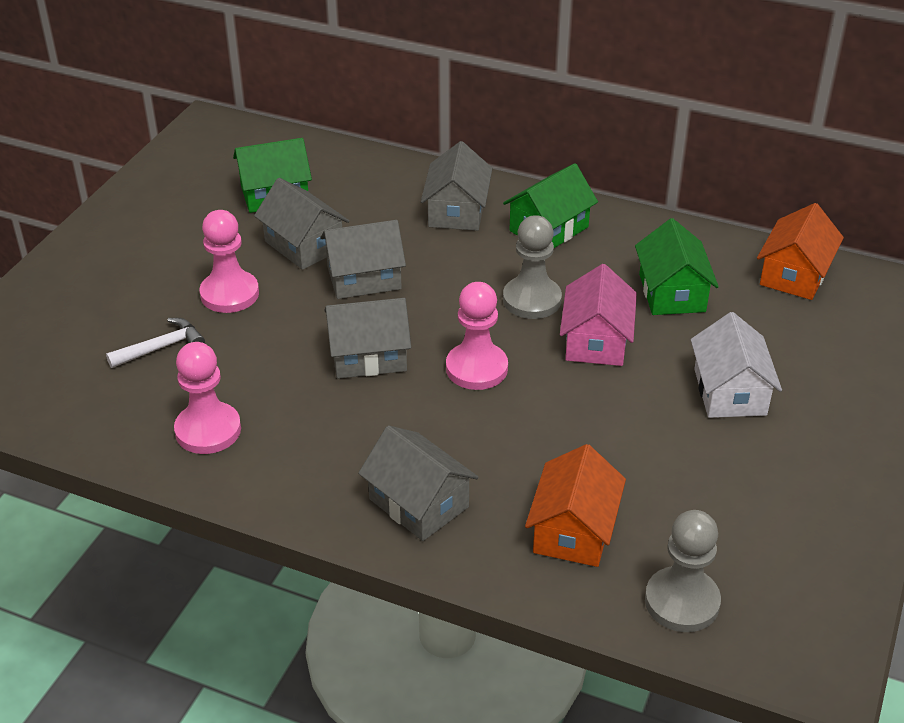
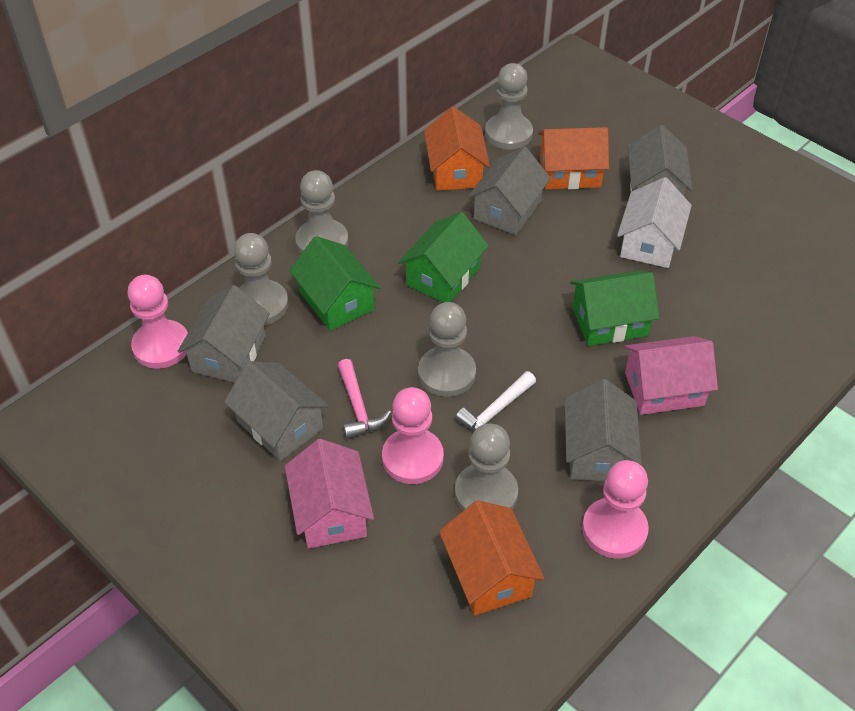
grey pawn: [503,215,562,319] [645,510,721,632] = 2 -> [234,233,288,325] [295,170,348,254] [418,302,476,397] [455,423,518,511] [485,63,533,149] = 5
orange house: [525,444,626,567] [757,203,844,300] = 2 -> [424,107,490,191] [439,500,545,616] [538,127,609,189] = 3
pink hammer: none = 0 -> [338,359,391,439] = 1
pink house: [560,264,637,366] = 1 -> [285,439,374,549] [624,336,718,415] = 2

